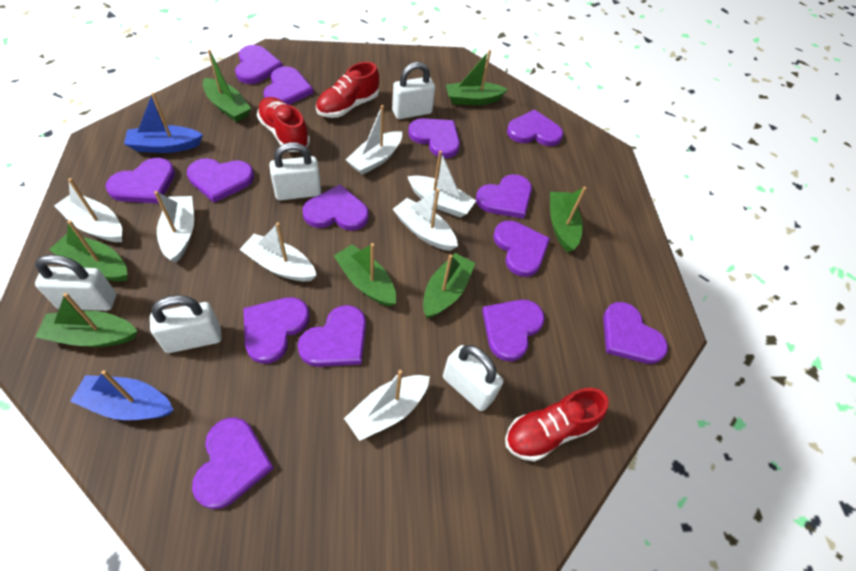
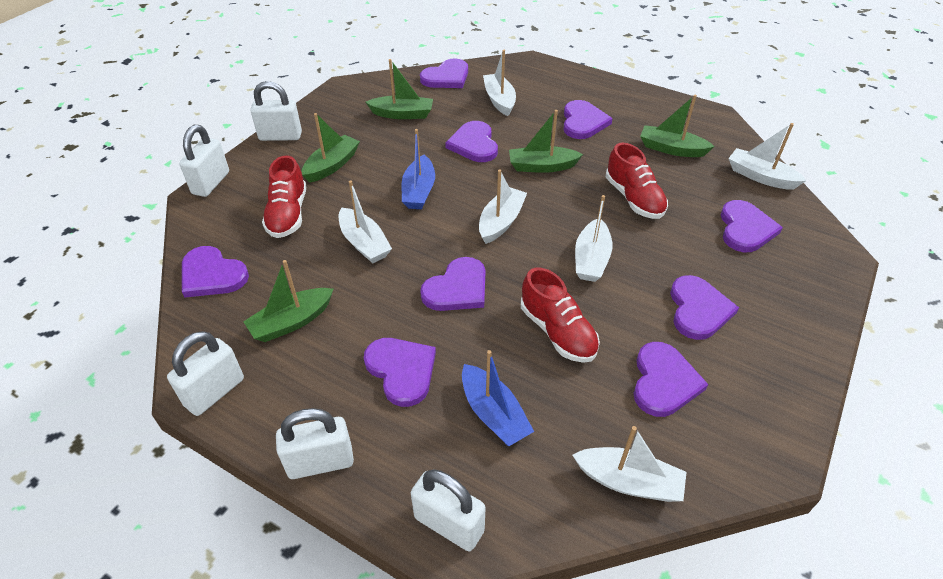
green boat: [35,293,137,347] [49,220,127,281] [203,49,251,122] [334,243,396,306] [423,253,475,318] [446,50,508,105] [550,187,586,252] = 7 -> [243,260,334,342] [302,113,360,183] [366,59,433,119] [509,110,583,173] [640,95,715,157] = 5
purple heart: [105,158,175,204] [187,158,254,203] [192,417,274,509] [235,45,283,84] [244,297,310,364] [264,66,313,105] [298,305,366,367] [303,185,369,231] [408,118,460,158] [476,174,532,219] [482,300,545,361] [493,221,550,277] [507,109,563,146] [603,302,668,364] = 14 -> [182,246,249,298] [364,338,436,407] [420,59,468,88] [420,257,486,311] [445,121,498,162] [563,100,613,139] [633,342,708,417] [670,275,739,340] [721,200,783,252] = 9
white boat: [54,178,122,242] [154,191,194,263] [239,222,317,281] [344,370,430,441] [346,105,402,175] [393,189,458,251] [407,150,476,217] = 7 -> [338,181,392,263] [479,170,527,244] [483,50,516,116] [572,426,687,502] [575,195,613,282] [729,123,807,190] = 6

